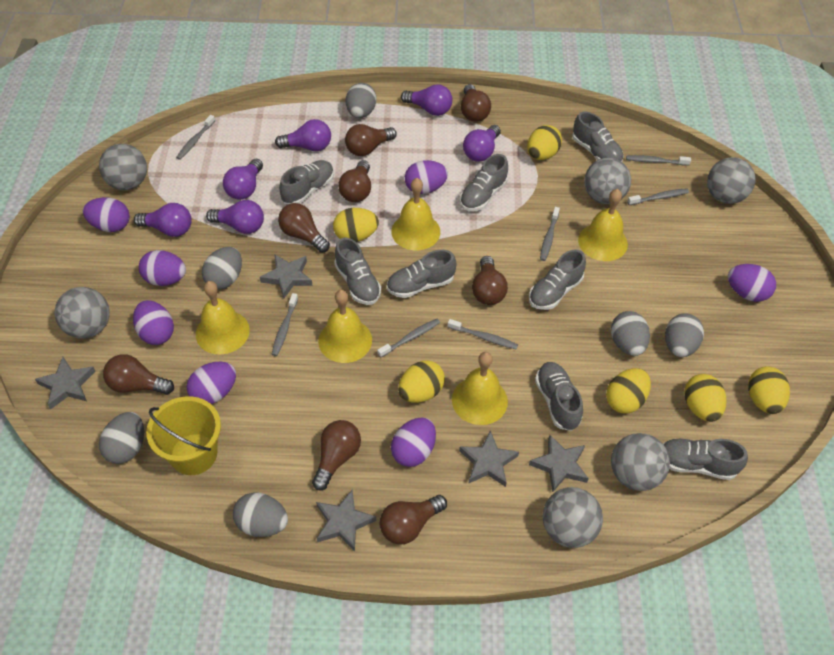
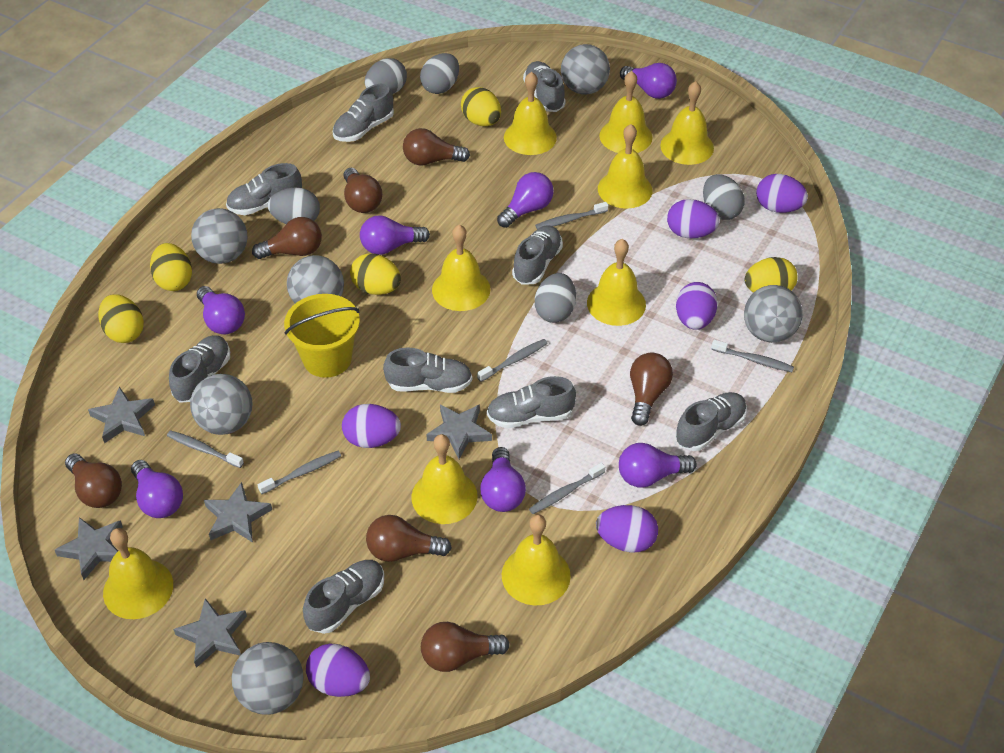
brown light bulb: [103,354,174,395] [278,203,330,253] [312,420,361,490] [338,160,371,202] [345,124,397,156] [380,495,447,545] [461,84,491,122] [472,256,508,305] = 8 -> [65,454,122,508] [252,217,322,259] [344,168,382,213] [366,515,452,562] [403,128,470,166] [421,622,510,672] [630,353,673,426] = 7
grey egg: [99,412,144,464] [202,247,242,289] [233,492,288,537] [346,83,376,118] [611,311,650,356] [665,313,704,357] = 6 -> [268,187,320,224] [365,58,407,94] [420,53,459,94] [535,273,576,323] [703,174,745,220] = 5
grey shoe: [279,160,334,204] [334,238,381,305] [387,250,457,298] [460,154,508,211] [529,250,586,310] [535,362,583,431] [572,112,624,162] [663,439,748,480] = 8 -> [169,335,230,403] [226,163,302,215] [303,560,384,634] [333,84,394,142] [383,348,472,393] [487,376,576,428] [512,225,563,285] [523,61,566,112] [675,392,747,451] = 9
grey toothbrush: [176,115,215,160] [271,293,298,356] [377,319,440,358] [448,319,518,349] [540,207,560,261] [626,155,691,166] [627,188,689,205] = 7 -> [167,430,244,468] [258,451,341,494] [477,339,548,382] [529,462,605,514] [535,202,608,229] [711,340,794,372] = 6
purple egg: [83,197,130,232] [133,300,174,345] [139,250,186,286] [187,362,236,404] [391,417,436,467] [405,160,448,194] [728,264,776,302] = 7 -> [306,644,370,697] [342,404,401,448] [596,505,658,553] [667,199,720,238] [676,282,718,330] [756,174,808,213] = 6
purple light bulb: [134,203,192,237] [206,200,264,234] [223,159,263,200] [275,119,331,151] [401,84,452,116] [463,125,501,162] = 6 -> [131,460,183,518] [197,286,245,334] [360,215,430,255] [480,447,526,512] [497,172,554,228] [619,443,697,488] [620,63,677,99] = 7
yellow bell: [196,281,250,354] [318,290,372,363] [391,178,440,250] [452,352,508,425] [578,189,628,261] = 5 -> [103,528,173,619] [411,434,478,524] [432,224,490,311] [502,514,571,606] [504,72,557,155] [587,239,646,326] [598,124,652,209] [599,71,653,153] [660,81,714,165] = 9
yellow egg: [333,208,379,242] [398,360,445,403] [527,125,562,160] [606,368,651,414] [684,374,726,422] [748,366,790,414] = 6 -> [98,294,144,343] [150,243,192,291] [350,254,401,295] [461,87,501,126] [744,257,798,293] = 5

